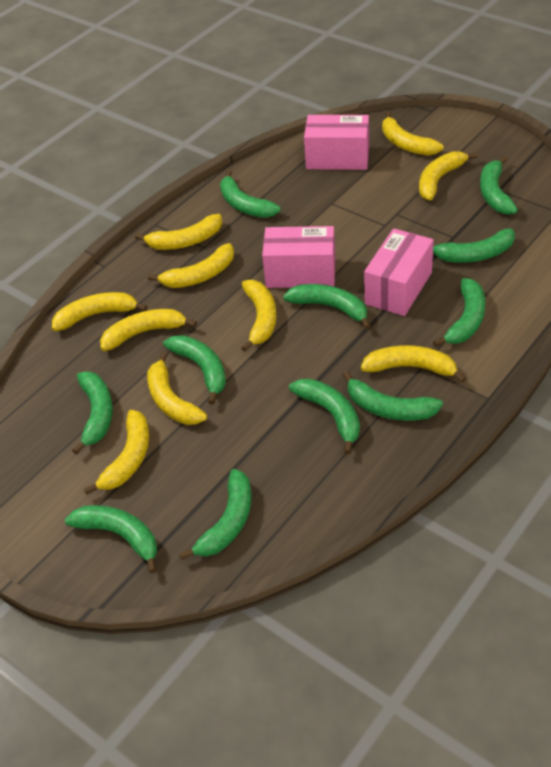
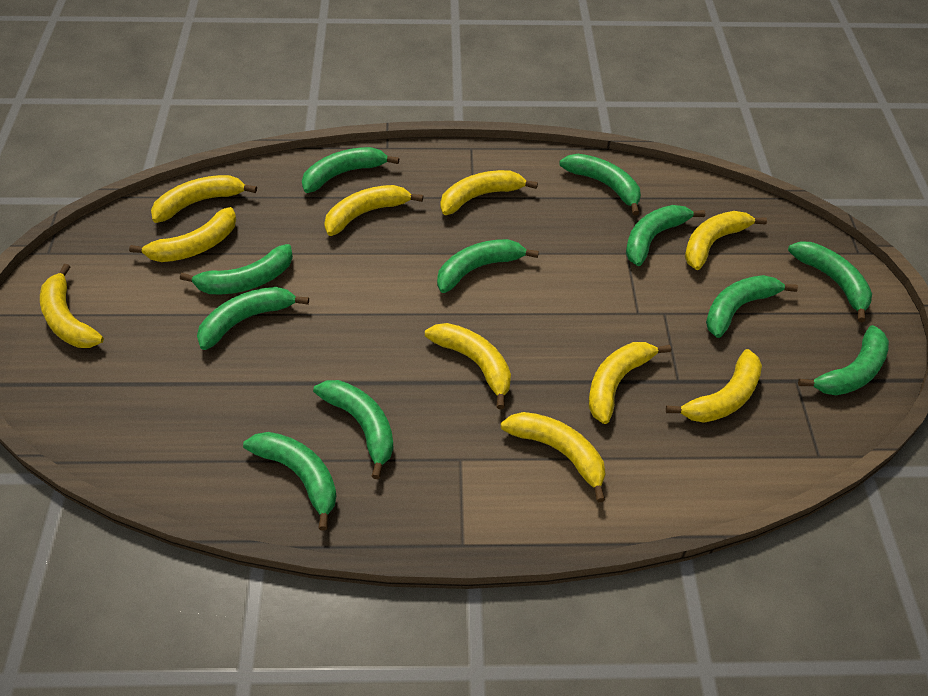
pink box: [262,226,335,288] [304,115,369,170] [364,228,434,316] = 3 -> none = 0

